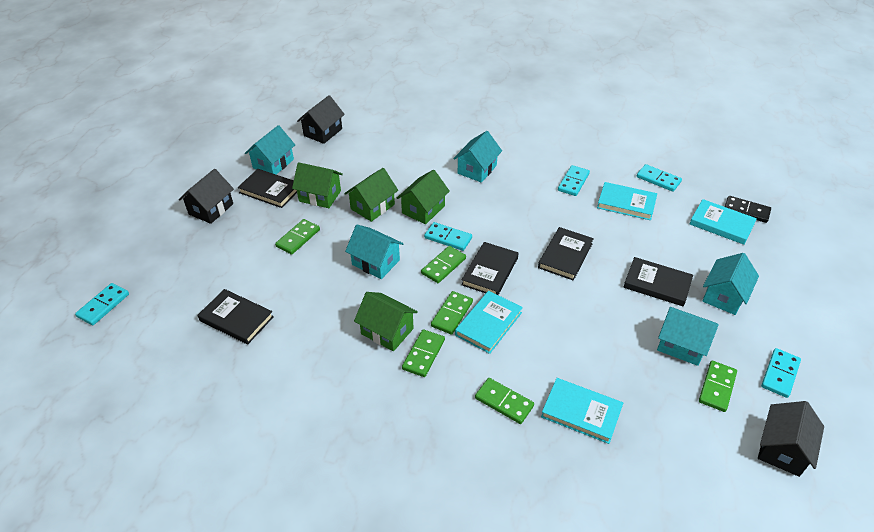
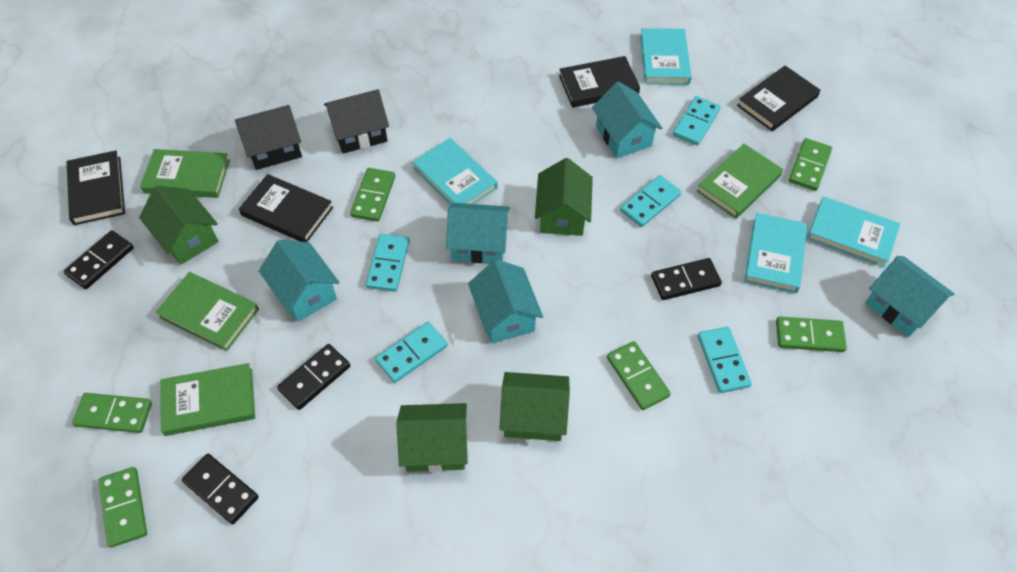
black book: [198,289,274,345] [238,169,297,208] [461,242,519,295] [538,227,594,281] [623,257,693,307] = 5 -> [67,150,125,225] [239,174,333,242] [559,56,640,108] [737,66,820,131] = 4
black domino: [725,196,771,223] = 1 -> [64,230,134,289] [182,454,259,524] [277,344,350,410] [651,258,722,300] = 4
black house: [179,169,234,224] [297,95,345,144] [758,401,824,477] = 3 -> [235,105,302,170] [324,89,389,154] = 2
green book: none = 0 -> [140,149,230,198] [156,272,259,351] [160,363,255,436] [697,144,783,219] = 4

